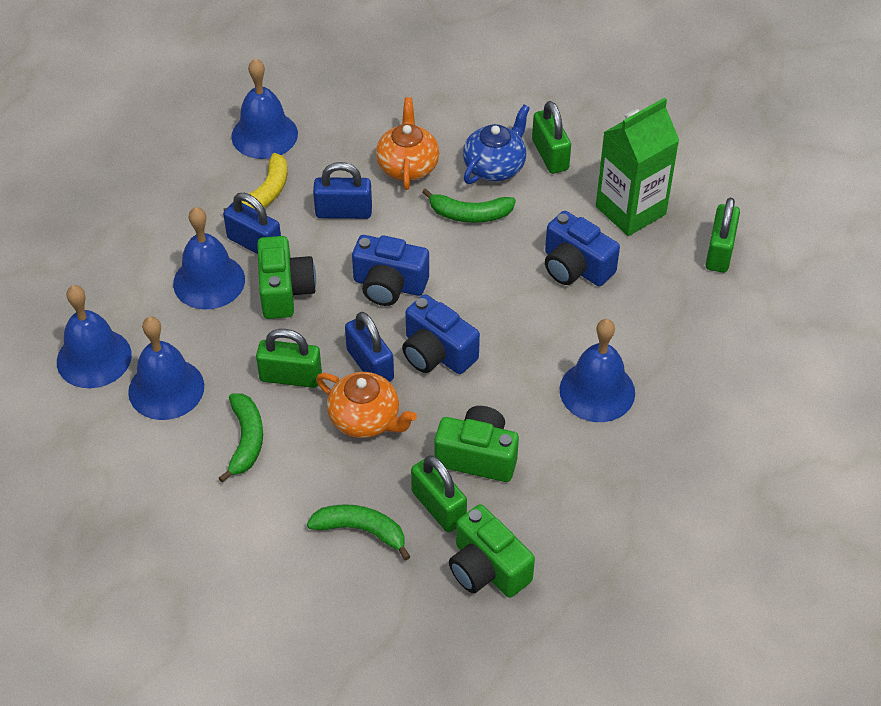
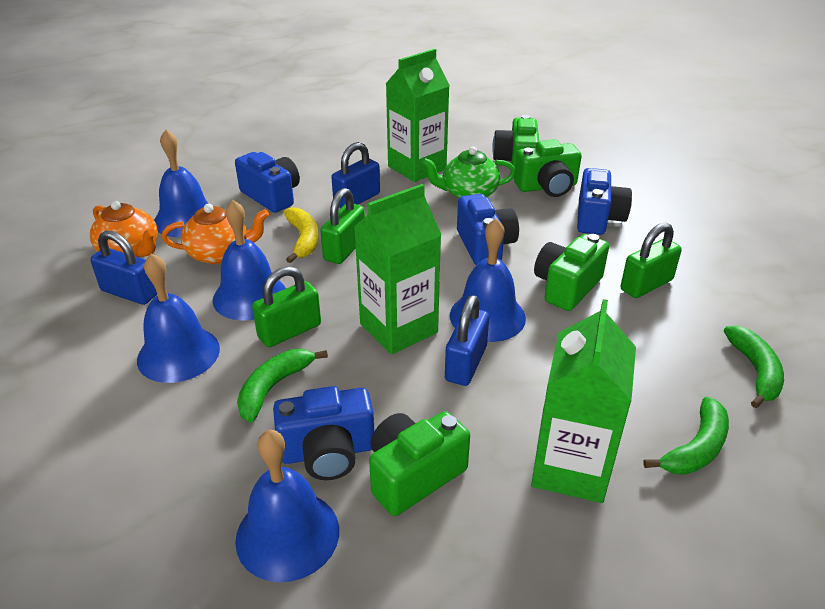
blue camera: [352,235,429,306] [402,295,480,374] [545,211,620,286] = 3 -> [235,152,300,213] [273,386,374,480] [457,194,519,265] [577,168,632,235] = 4
blue teapot: [463,104,530,184] = 1 -> none = 0
green camera: [257,236,316,319] [434,406,519,482] [449,504,535,598] = 3 -> [369,411,470,516] [492,115,539,167] [514,139,582,197] [534,234,609,311] = 4
green carton: [596,98,679,236] = 1 -> [354,184,441,355] [386,49,450,182] [531,299,636,503] = 3
green padlock: [256,329,322,388] [411,455,467,532] [532,101,571,174] [706,198,740,273] = 4 -> [252,266,321,347] [320,188,365,264] [621,222,682,298] = 3
green teapot: none = 0 -> [421,147,516,199] = 1

